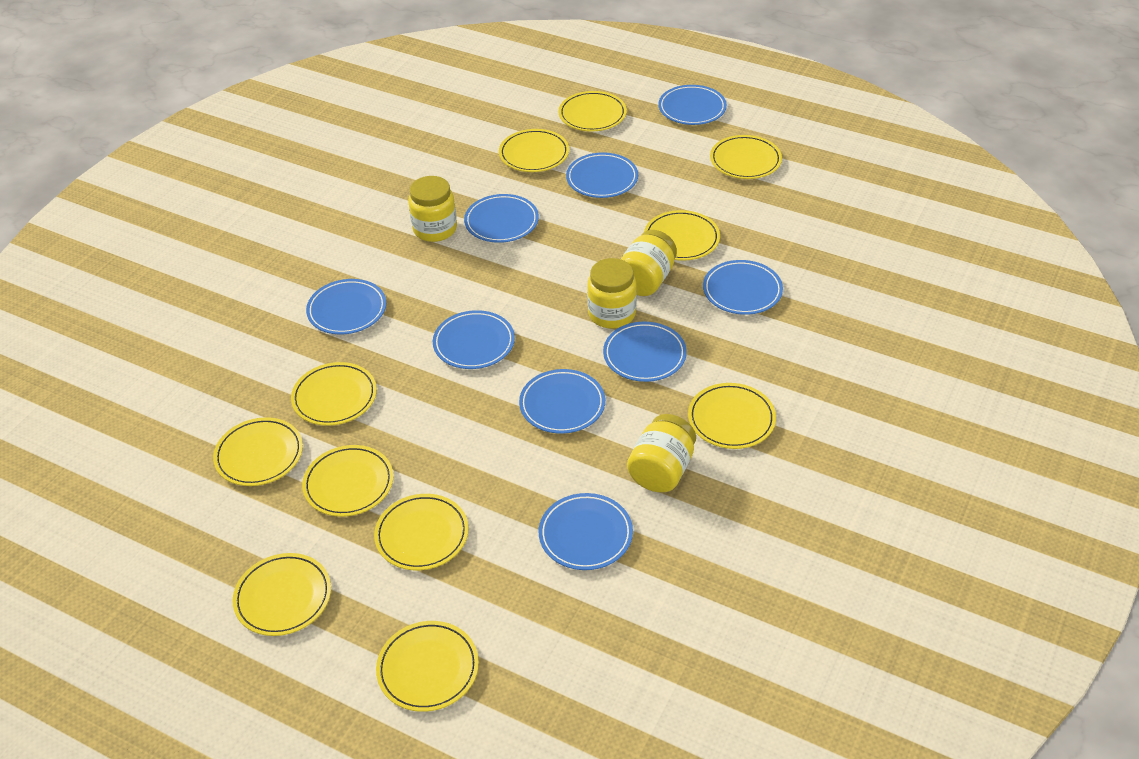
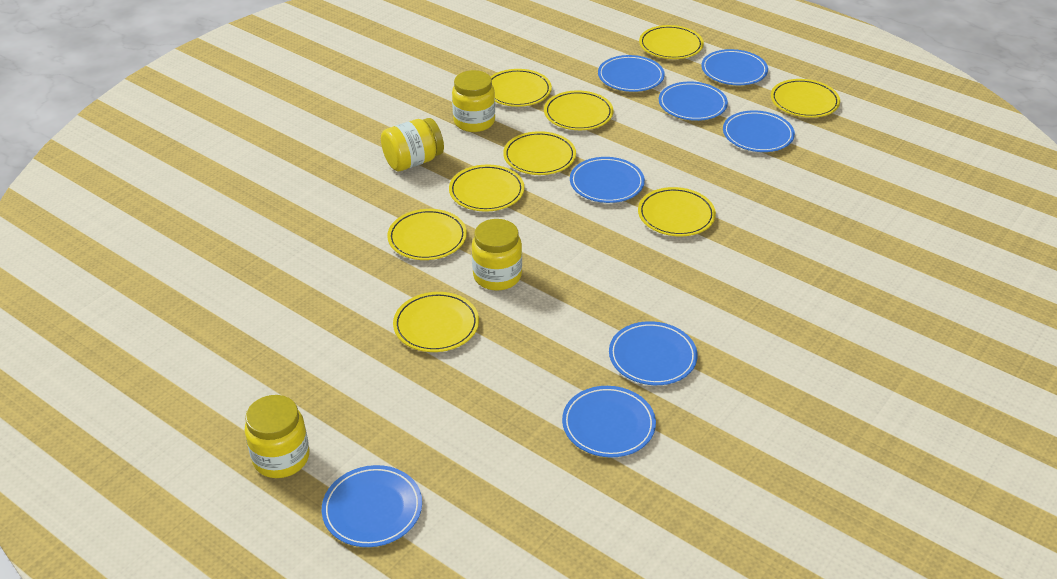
blue plate: [306,279,386,334] [433,310,515,369] [464,194,539,243] [519,369,605,434] [539,493,633,570] [566,152,638,198] [603,322,687,382] [658,85,727,125] [703,260,783,315] = 9 -> [322,465,422,547] [562,386,656,457] [570,157,645,203] [598,55,665,92] [609,321,698,385] [659,82,728,121] [702,49,768,85] [723,110,795,152] = 8
yellow plate: [213,417,303,486] [233,553,331,636] [291,362,377,426] [302,445,393,517] [374,494,469,570] [376,621,479,712] [499,129,569,172] [558,91,627,131] [644,210,720,261] [688,383,776,449] [710,135,782,179] = 11 -> [387,209,467,260] [393,292,479,352] [449,164,524,212] [490,69,552,107] [503,131,576,175] [544,91,613,130] [638,187,716,236] [639,25,704,59] [771,79,840,118] = 9

